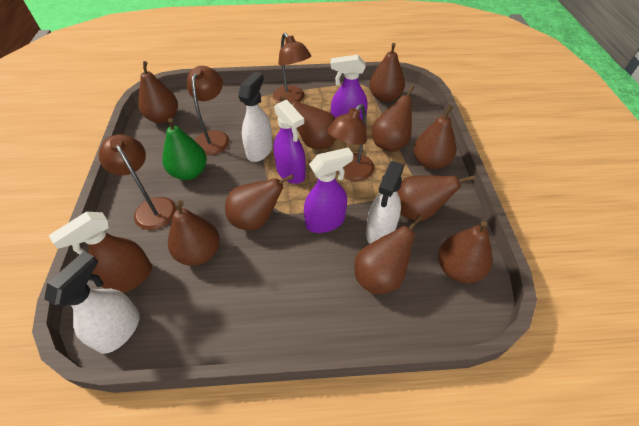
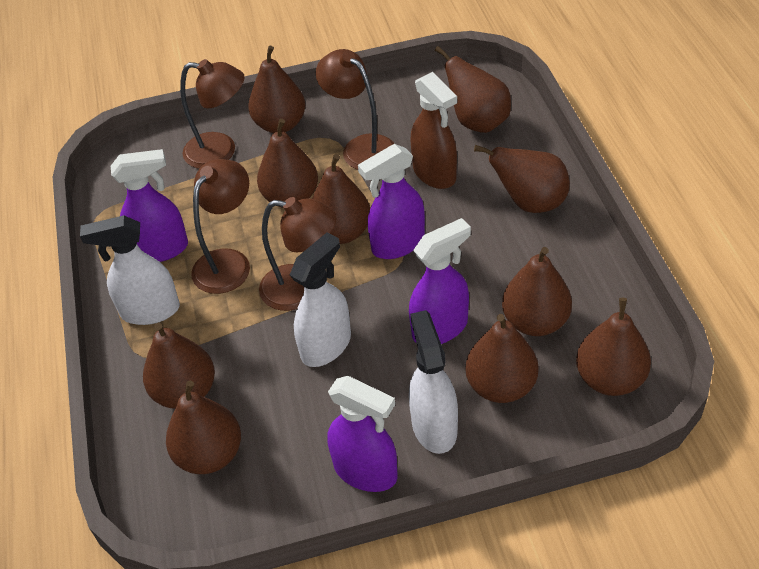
green pear: [162,118,207,180] = 1 -> none = 0
purple spray bottle: [274,100,306,184] [304,147,354,233] [331,55,368,121] = 3 -> [111,149,188,262] [327,376,398,492] [358,144,425,259] [409,218,471,344] = 4

